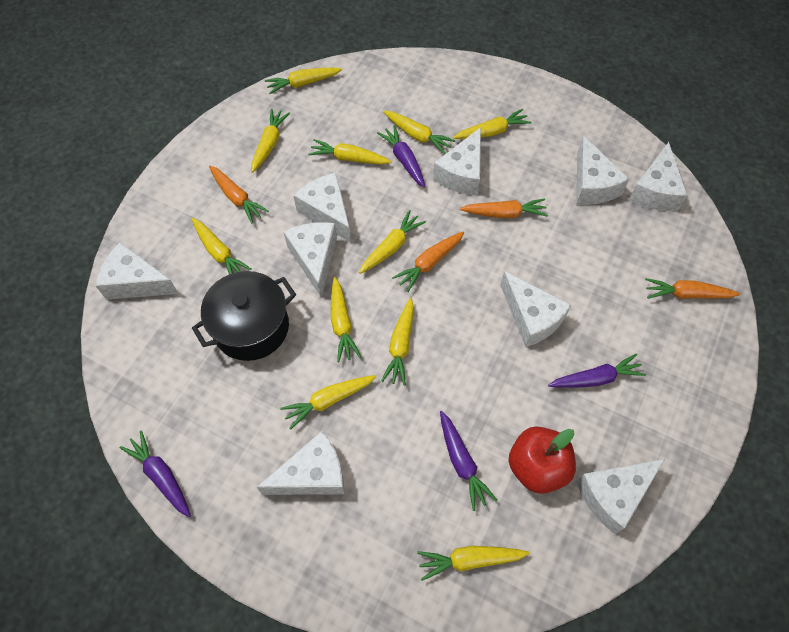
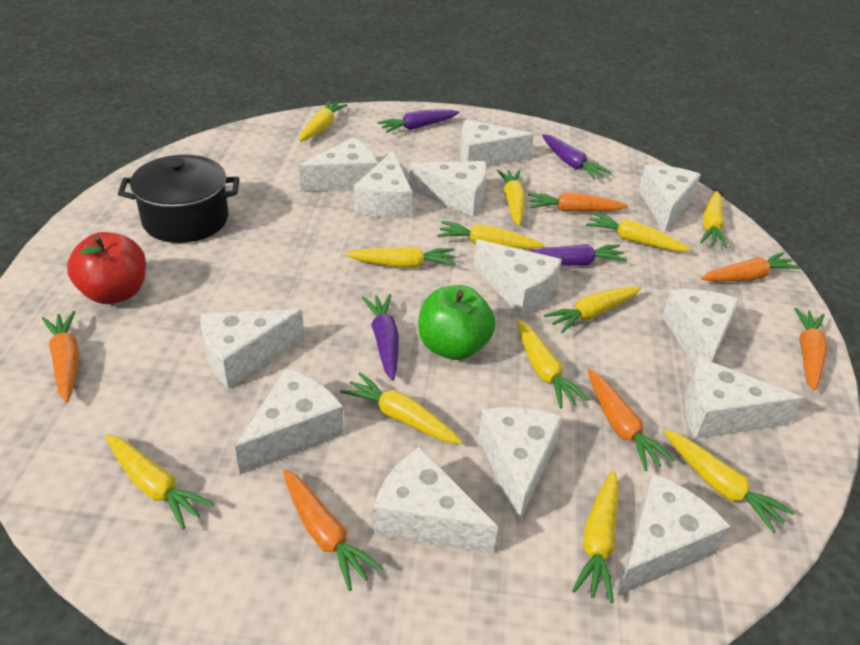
green apple: none = 0 -> [418,285,496,360] = 1
orange carrot: [209,166,269,223] [392,231,464,292] [460,199,548,218] [645,278,741,299] = 4 -> [42,311,79,403] [283,469,383,591] [528,192,628,212] [587,369,675,471] [701,252,800,282] [794,308,827,391] = 6
white cheese: [95,242,179,300] [257,431,345,495] [284,222,337,298] [293,173,351,242] [433,127,481,195] [500,271,571,347] [576,136,629,205] [576,459,665,534] [629,142,687,211] = 9 -> [201,309,304,388] [235,368,344,475] [299,137,378,191] [354,151,412,218] [373,447,498,554] [409,161,487,216] [460,119,534,167] [473,239,562,317] [478,407,563,525] [617,473,731,596] [639,165,701,233] [662,289,739,366] [684,357,803,439] = 13
yellow carrot: [192,218,252,274] [251,109,290,173] [265,68,342,94] [280,375,376,430] [309,139,391,164] [331,277,362,362] [359,210,426,274] [381,298,414,386] [383,111,455,154] [417,546,530,581] [453,109,531,139] = 11 -> [105,434,214,529] [299,100,348,142] [340,372,463,444] [345,246,456,268] [437,221,544,249] [497,170,525,226] [517,319,589,409] [544,287,641,333] [572,470,619,603] [586,212,690,251] [663,429,794,533] [700,191,727,248] = 12

